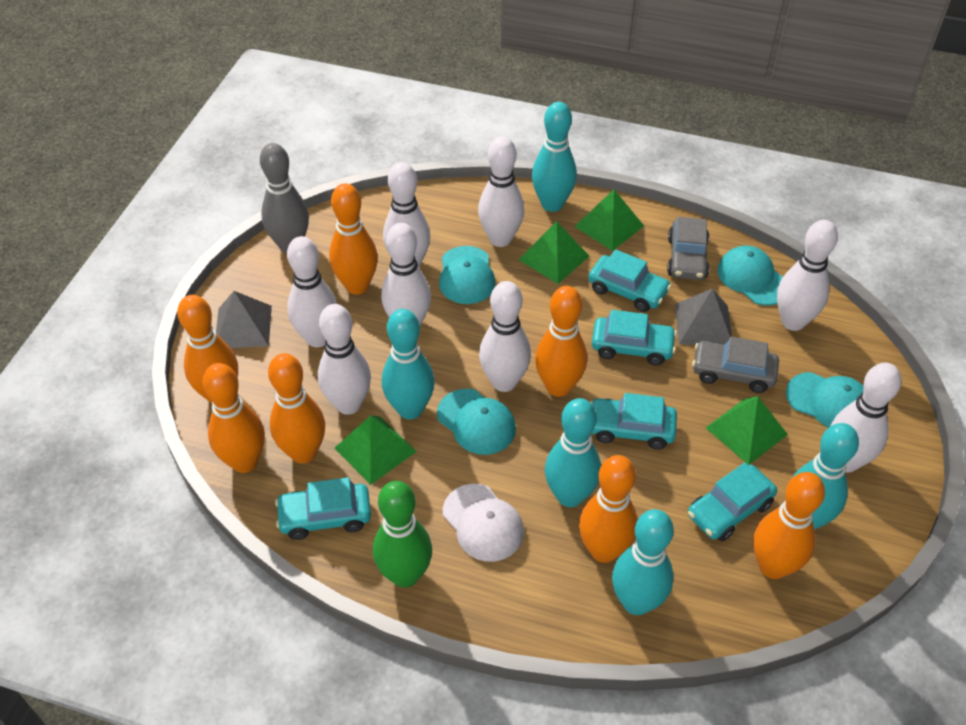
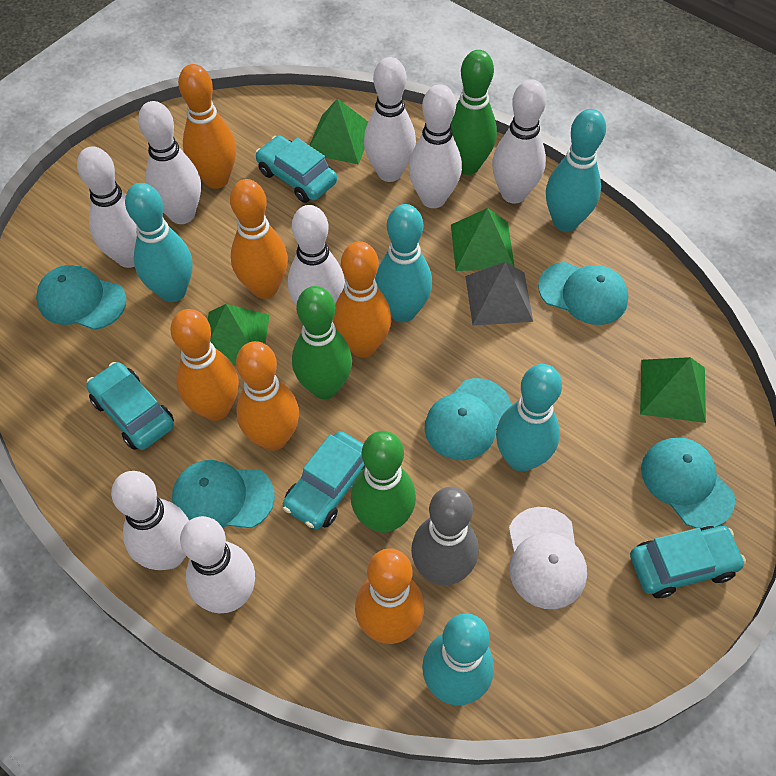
green bowling pin: [373,481,432,588] = 1 -> [292,286,352,399] [351,431,416,533] [451,50,497,175] = 3
grey car: [667,217,709,280] [692,337,779,393] = 2 -> none = 0
grey pyramid: [216,291,272,348] [675,288,732,345] = 2 -> [465,262,533,326] = 1
orange bowling pin: [177,295,238,404] [202,363,265,473] [268,353,325,463] [329,183,378,294] [535,286,587,397] [579,455,638,563] [753,472,825,579] = 7 -> [170,309,239,421] [178,64,236,189] [230,179,288,299] [236,341,299,451] [333,241,391,358] [355,548,424,644] = 6
turquoise cap: [437,389,516,455] [439,246,496,304] [717,246,783,305] [786,372,863,427] = 4 -> [36,265,126,330] [172,460,275,528] [425,378,512,460] [538,262,629,325] [641,437,735,528] = 5
turquoise car: [275,477,371,540] [588,249,671,312] [590,393,677,450] [592,310,677,366] [688,463,777,541] = 5 -> [86,362,174,450] [255,135,337,203] [283,431,366,529] [630,526,746,598] = 4

